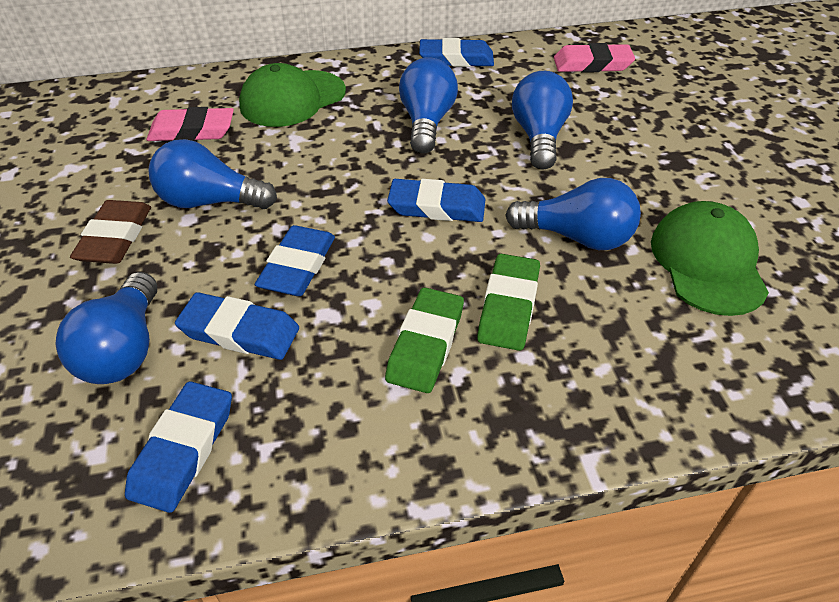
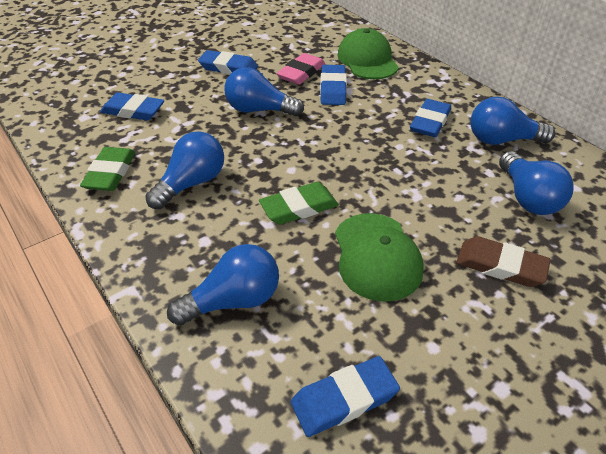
pink eraser: [147,107,234,141] [554,43,635,73] = 2 -> [276,53,325,85] = 1

